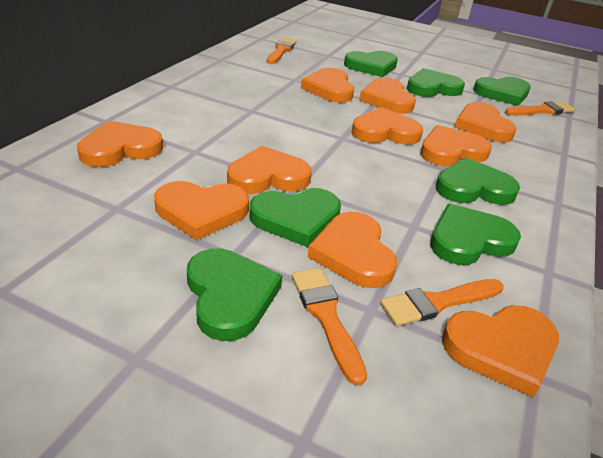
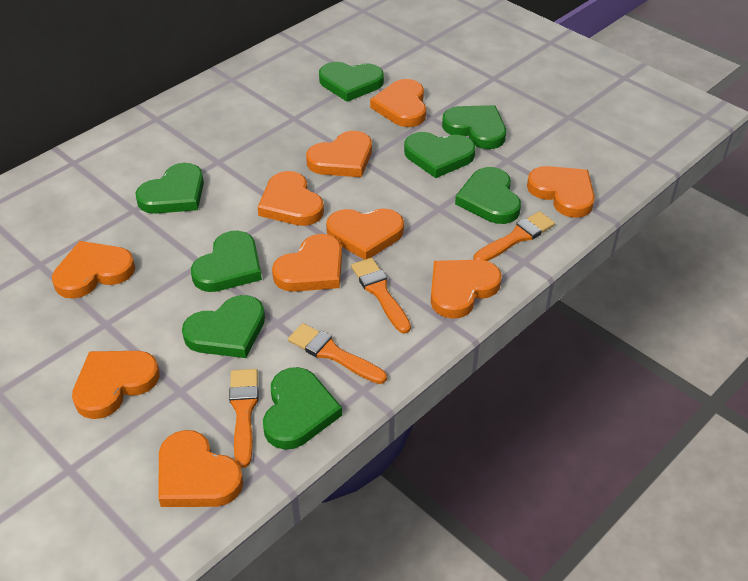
green heart: [187,248,282,341] [250,188,341,247] [344,51,398,77] [407,68,465,97] [430,204,521,265] [436,158,520,205] [473,77,531,106] = 7 -> [135,163,204,214] [182,295,265,358] [191,231,262,292] [263,367,342,450] [319,62,384,102] [404,132,476,178] [442,105,506,149] [455,167,521,224] = 8

